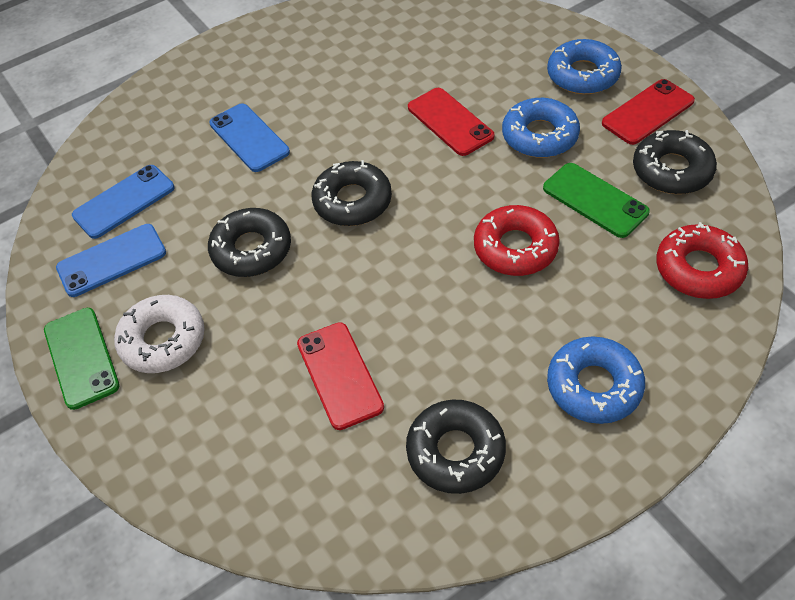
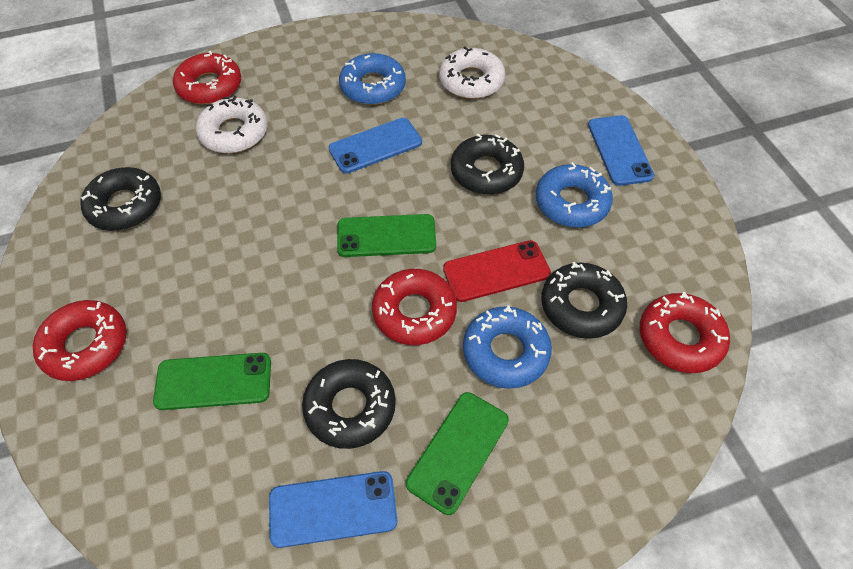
green phone: [44,308,120,410] [543,163,650,238] = 2 -> [153,353,271,410] [337,214,436,257] [406,392,509,515] = 3
red donut: [474,205,560,276] [656,222,748,299] = 2 -> [33,300,127,381] [173,51,241,105] [372,269,457,345] [640,292,730,373] = 4
red phone: [297,322,384,430] [408,88,494,156] [602,79,695,145] = 3 -> [443,240,551,302] = 1
white donut: [114,295,205,373] = 1 -> [196,96,268,153] [439,46,505,99] = 2

